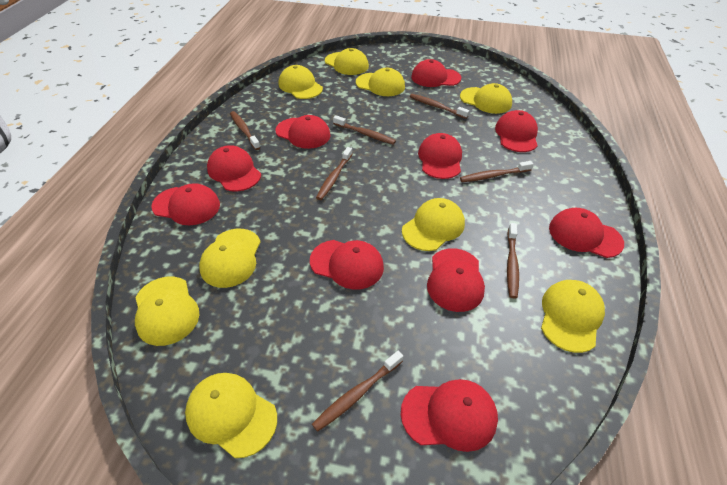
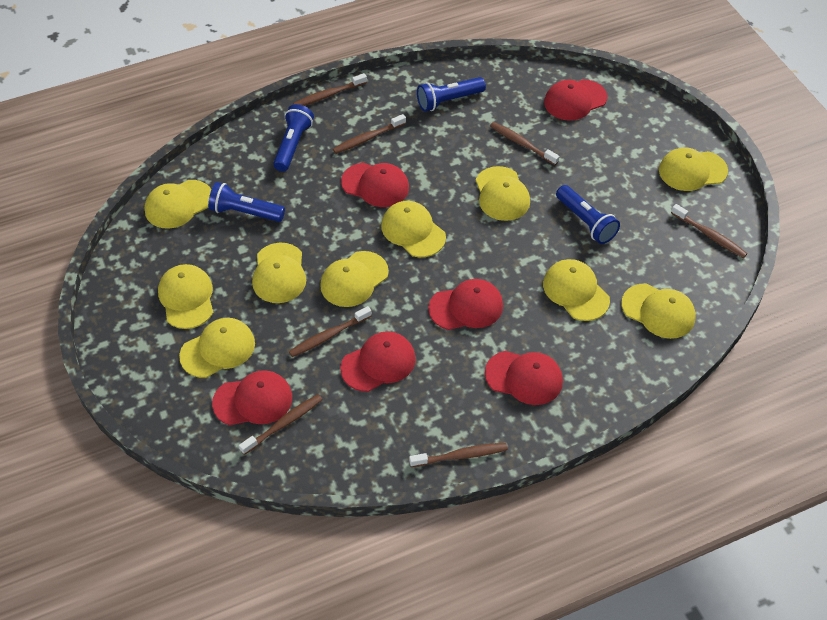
blue flashlight: none = 0 -> [208,182,285,222] [273,104,314,172] [417,77,486,112] [556,185,620,244] = 4
red cap: [151,183,220,225] [207,145,261,191] [276,115,331,149] [310,240,384,290] [401,379,498,452] [411,59,461,87] [418,133,462,179] [427,248,485,312] [495,110,538,152] [549,208,624,258] = 10 -> [212,370,292,425] [340,331,416,392] [341,163,409,207] [428,279,503,330] [485,351,563,405] [544,79,607,121] = 6
yellow cap: [135,276,200,346] [185,373,277,458] [199,229,260,288] [279,65,323,99] [325,48,369,75] [356,68,405,96] [402,198,465,251] [460,83,512,114] [541,280,605,353] = 9 -> [145,180,211,229] [158,264,213,329] [179,318,255,378] [252,243,306,303] [320,251,389,307] [381,201,446,257] [476,166,530,221] [543,259,610,321] [621,283,696,339] [659,147,728,191] = 10

